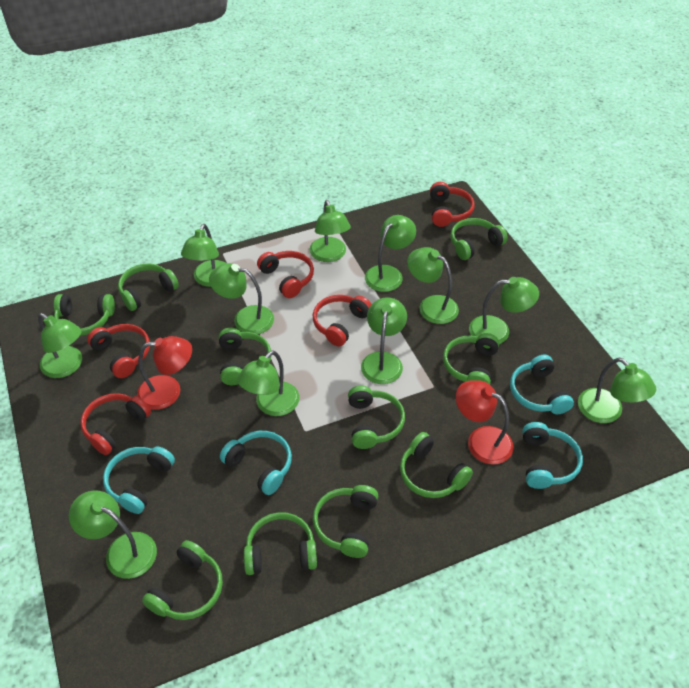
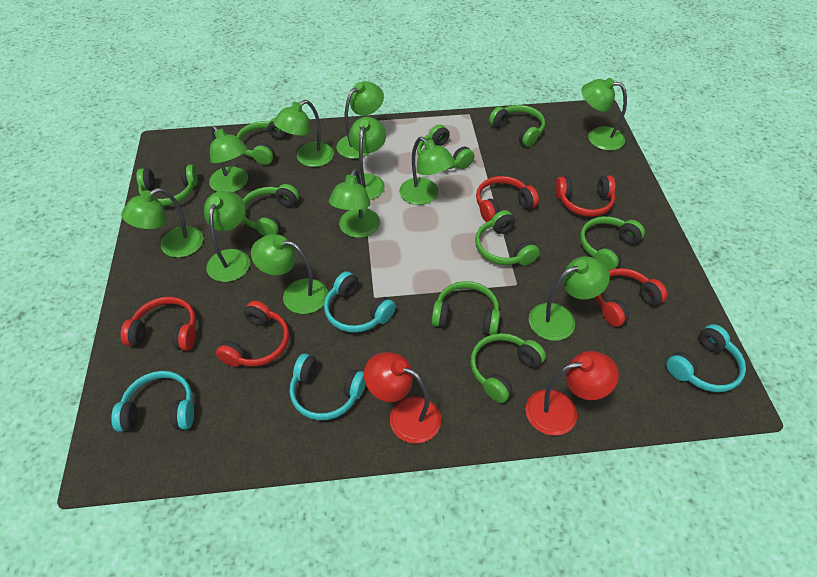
green headphones: [54,294,115,336] [118,264,179,311] [142,540,223,620] [219,328,271,385] [244,512,317,575] [313,485,378,558] [348,386,405,449] [400,432,473,498] [443,333,500,385] [451,218,508,260] = 10 -> [136,165,198,206] [237,118,288,165] [243,184,299,236] [417,125,474,169] [432,281,500,335] [470,333,546,403] [475,210,540,266] [489,105,545,147] [580,216,645,271] = 9

